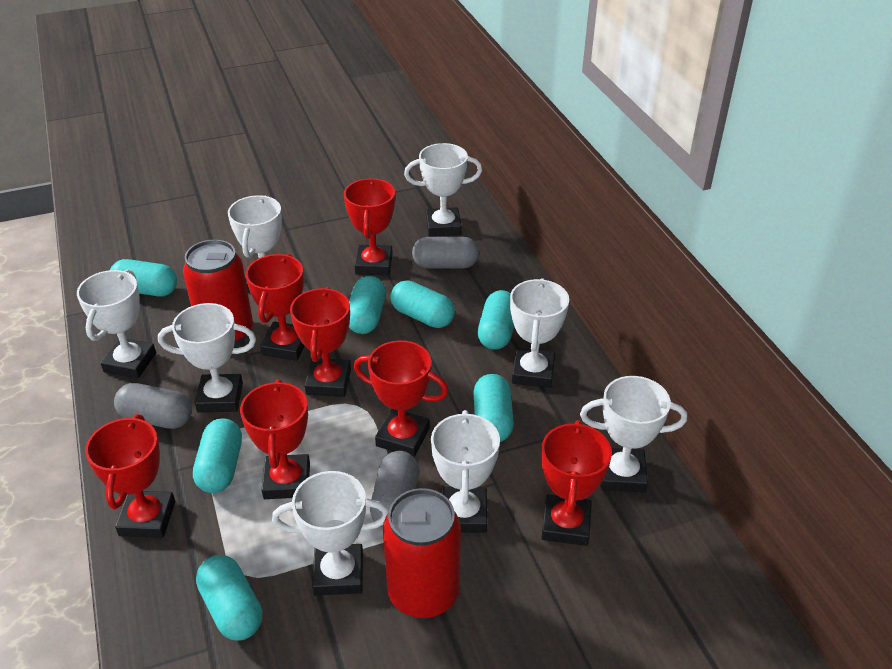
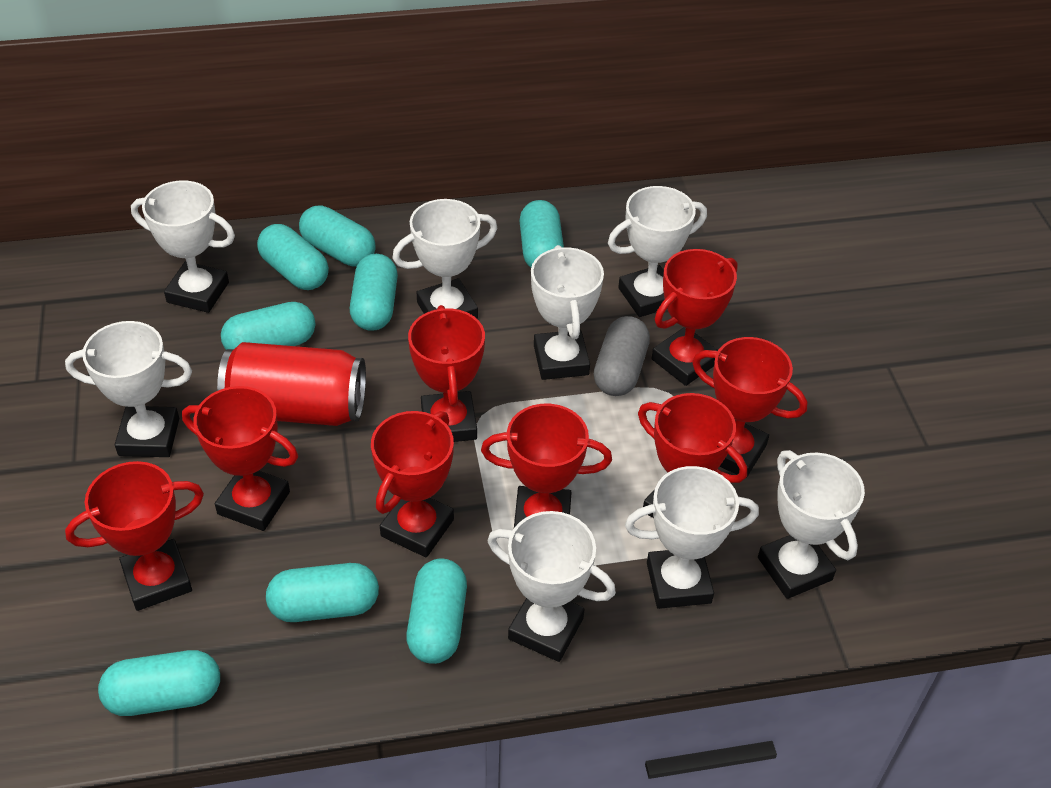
grey capsule: [114,383,192,429] [370,451,419,528] [412,237,479,269] = 3 -> [594,316,650,396] = 1
red can: [183,240,253,345] [383,488,461,619] = 2 -> [217,342,366,426] = 1
red trophy: [85,414,175,538] [240,379,310,499] [246,254,305,361] [290,287,351,397] [344,178,395,275] [354,340,448,457] [541,420,612,546] = 7 -> [65,461,204,611] [182,386,298,531] [371,411,454,558] [408,305,485,442] [481,404,612,528] [638,393,747,518] [652,249,738,386] [692,337,807,478] = 8
turquoise capsule: [110,259,177,297] [193,418,242,493] [196,555,262,641] [349,276,386,334] [390,280,455,328] [473,374,514,442] [478,290,514,350] = 7 -> [98,650,220,716] [221,302,315,350] [257,224,329,290] [266,563,379,622] [299,205,376,266] [350,254,398,331] [406,559,467,664] [520,200,564,268] = 8

